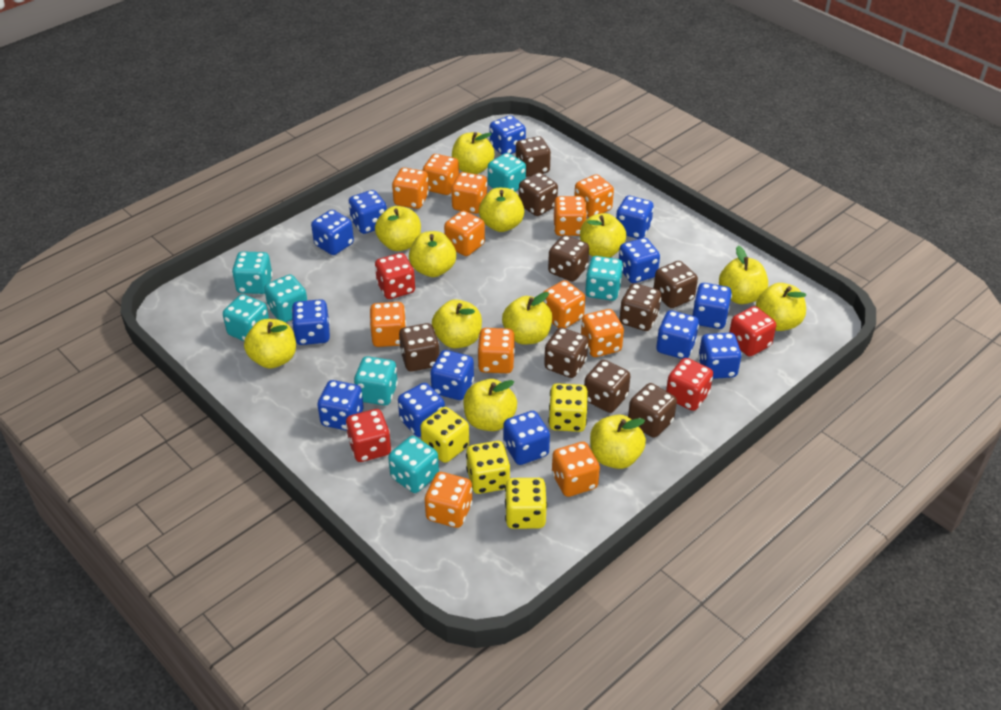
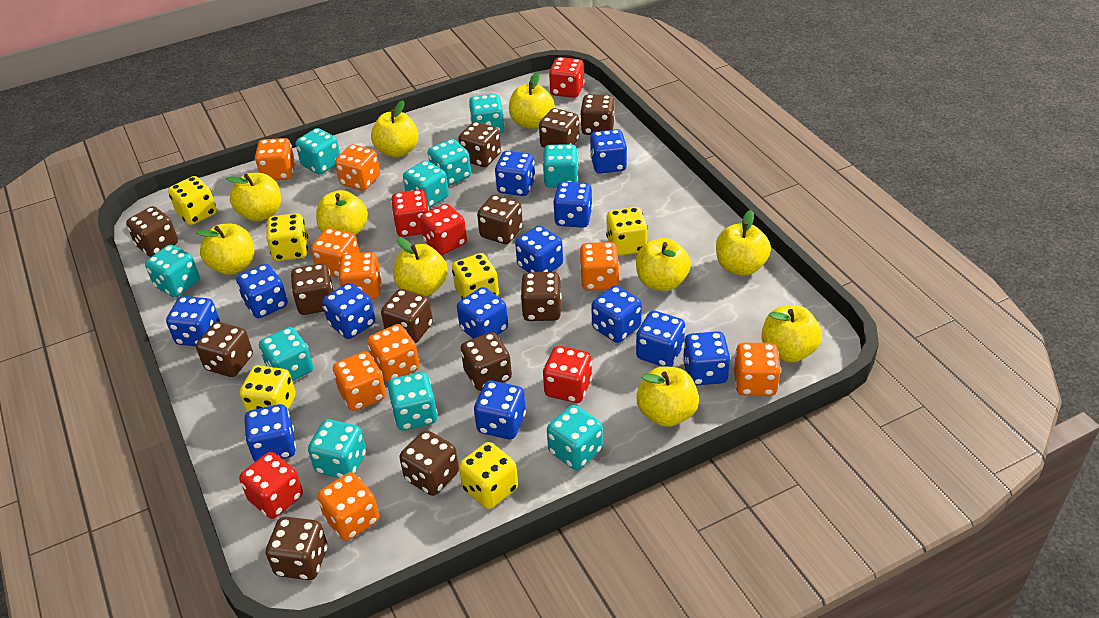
brown dice: [399,323,439,372] [516,136,551,177] [519,172,558,216] [544,327,588,378] [548,235,589,281] [584,360,630,413] [619,283,661,331] [628,383,677,438] [654,261,698,308] = 9 -> [126,206,178,257] [196,322,253,377] [266,517,327,580] [291,264,334,315] [381,289,433,343] [399,430,459,496] [458,122,501,167] [461,332,512,391] [477,195,523,244] [520,272,562,321] [539,108,579,148] [580,94,615,135] = 12
orange dice: [370,302,406,347] [392,167,429,209] [423,154,459,195] [425,472,473,528] [444,211,485,256] [451,172,487,214] [477,328,515,373] [543,280,585,328] [552,442,600,497] [554,196,587,236] [574,174,614,217] [581,309,624,357] = 12 -> [255,138,295,180] [311,228,360,277] [317,472,379,541] [333,351,386,411] [335,144,380,191] [338,252,381,299] [367,324,420,382] [579,242,619,291] [734,343,781,396] = 9
red dice: [346,409,391,462] [375,253,415,299] [666,358,713,411] [729,306,776,356] = 4 -> [239,452,303,519] [391,190,429,237] [420,204,467,255] [543,346,592,403] [549,57,585,98] = 5
turquoise dice: [223,294,269,341] [232,251,273,294] [264,274,307,323] [354,356,398,406] [388,436,439,493] [488,153,526,191] [585,256,623,301] = 7 -> [145,245,200,297] [259,327,313,381] [296,128,340,175] [308,419,366,478] [387,372,438,430] [403,160,449,208] [428,139,471,186] [469,94,505,134] [542,144,578,188] [547,405,603,470] = 10
yellow apple: [244,319,296,369] [375,206,421,251] [409,231,456,277] [432,299,482,349] [452,132,495,174] [463,379,517,431] [479,188,524,232] [502,292,552,345] [580,213,626,258] [590,415,646,469] [719,246,768,304] [756,283,806,331] = 12 -> [196,224,255,275] [226,173,281,221] [316,190,368,236] [371,100,419,158] [393,237,448,296] [509,72,555,129] [636,238,691,291] [636,366,699,427] [716,210,771,276] [761,305,822,363] = 10
yellow dice: [420,407,469,463] [466,441,510,494] [505,478,547,529] [548,383,588,432] = 4 -> [168,176,217,225] [240,365,296,412] [266,213,308,261] [452,253,499,299] [459,442,518,509] [606,207,648,256] = 6

